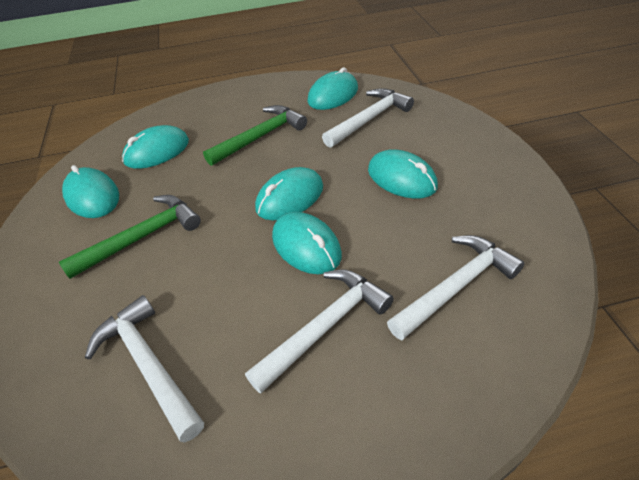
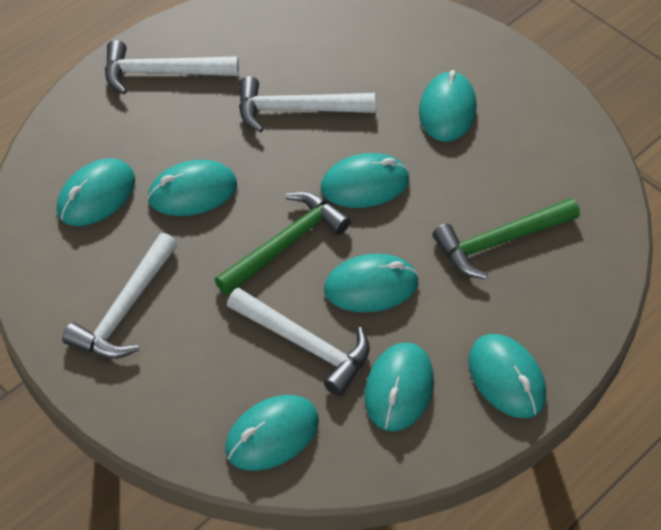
turquoise mouse: [62,165,119,218] [122,125,189,169] [255,167,323,220] [272,212,342,274] [307,67,358,110] [368,149,438,199] = 6 -> [57,158,135,226] [147,160,237,216] [225,395,319,471] [321,153,409,208] [324,254,419,312] [365,342,434,431] [419,70,476,142] [468,334,546,418] = 8

